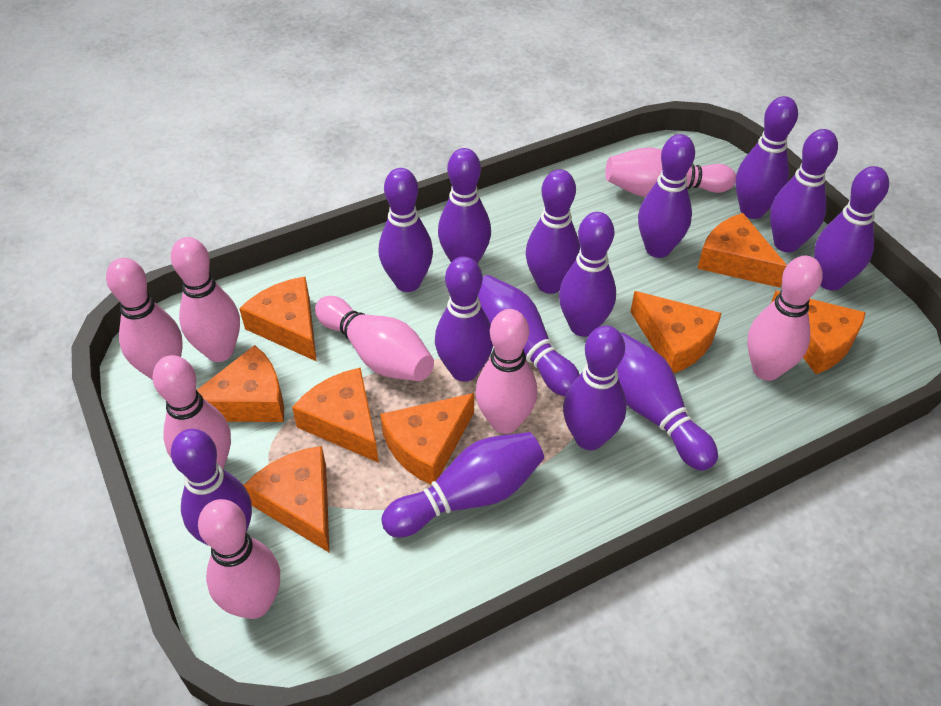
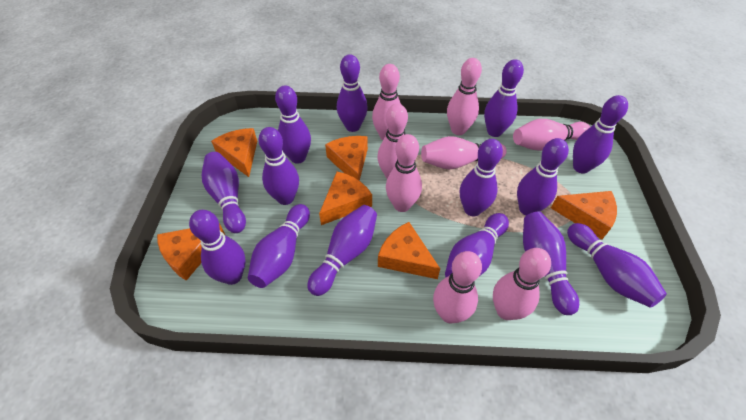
orange cheese: [197,345,284,422] [239,277,317,362] [244,446,330,553] [292,367,379,463] [380,393,474,485] [630,291,722,373] [697,213,787,288] [771,291,866,374] = 8 -> [157,223,225,281] [211,128,257,177] [319,171,372,225] [325,136,368,181] [378,222,440,279] [551,191,617,239] = 6

